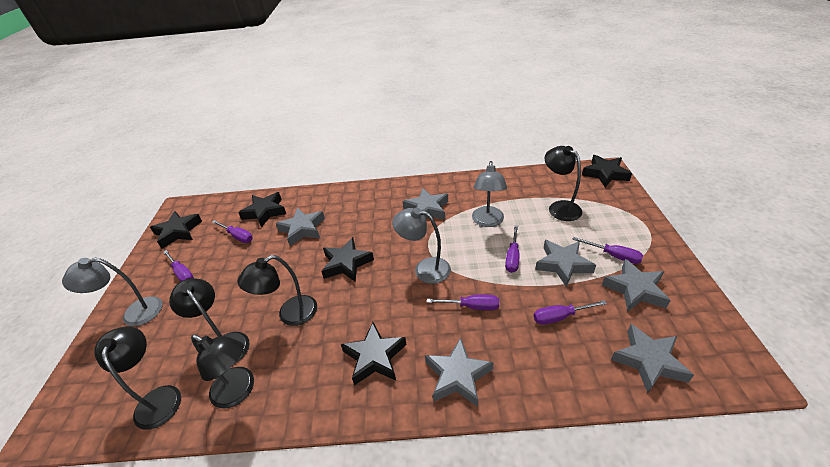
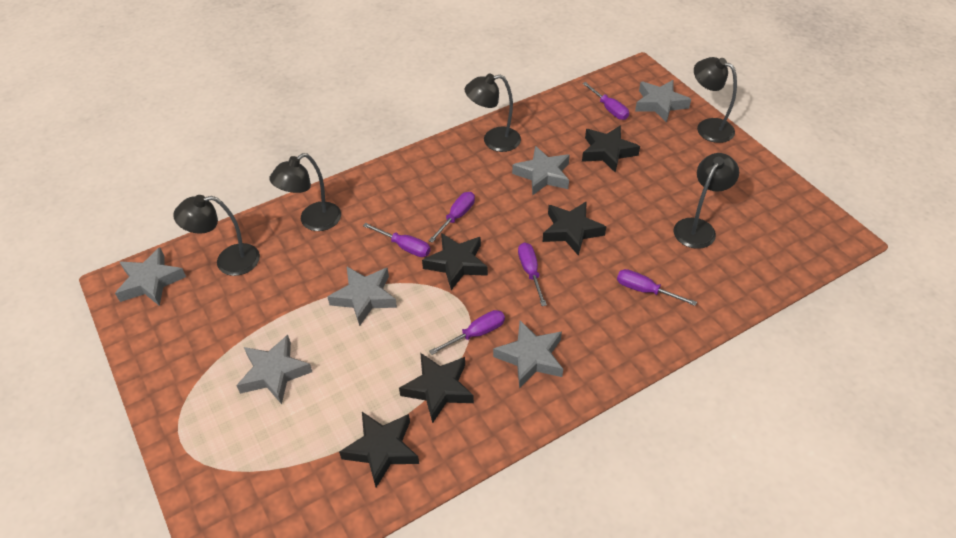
grey lamp: [62,258,162,326] [392,208,451,284] [472,161,507,227] = 3 -> none = 0

